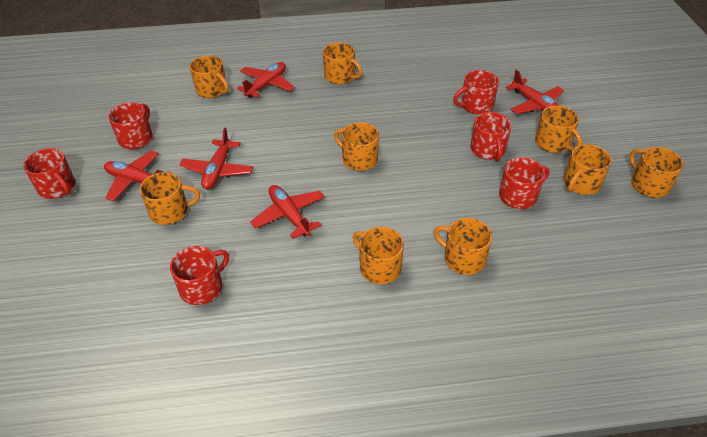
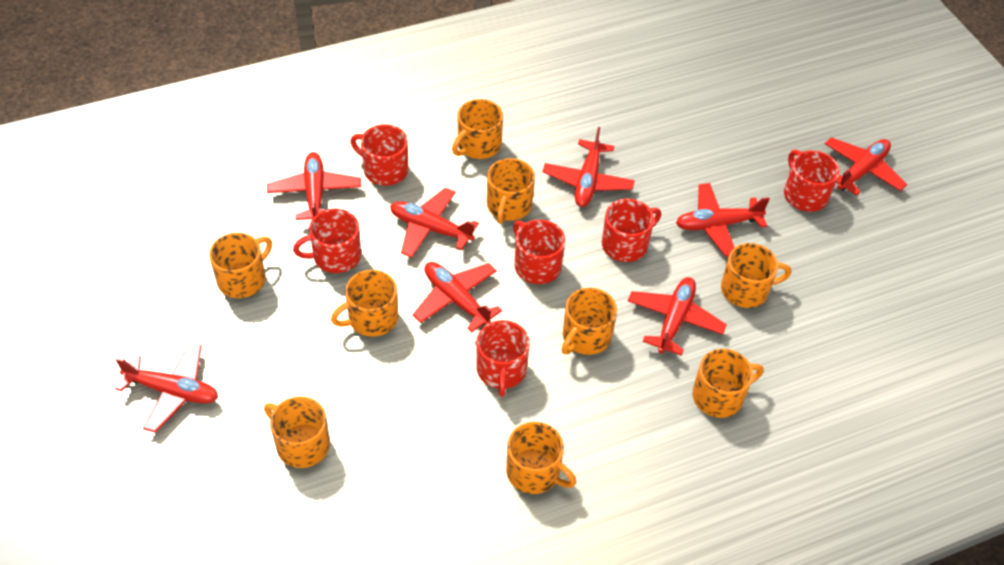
red plane: [104,151,171,201] [179,127,253,189] [237,62,295,98] [250,185,325,239] [505,70,564,114] = 5 -> [115,342,218,433] [267,152,361,220] [390,188,479,258] [413,262,502,332] [543,127,635,207] [628,277,727,356] [676,183,770,257] [825,137,907,196] = 8

